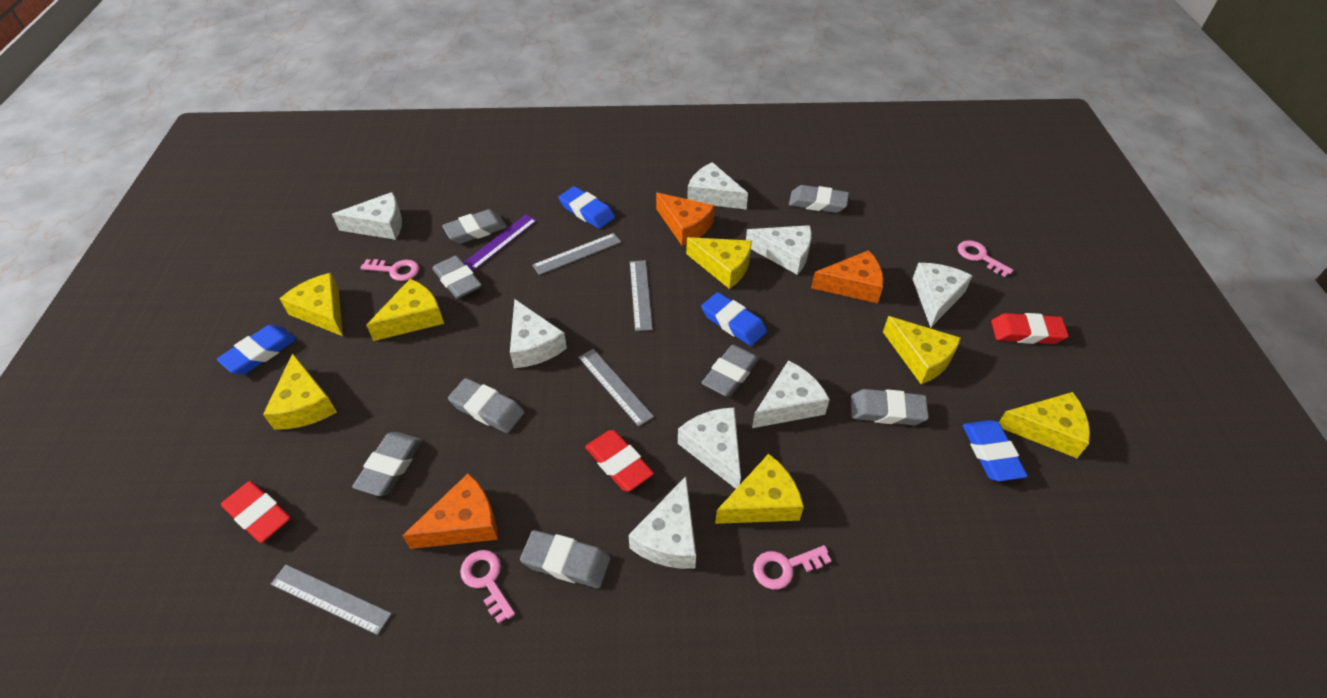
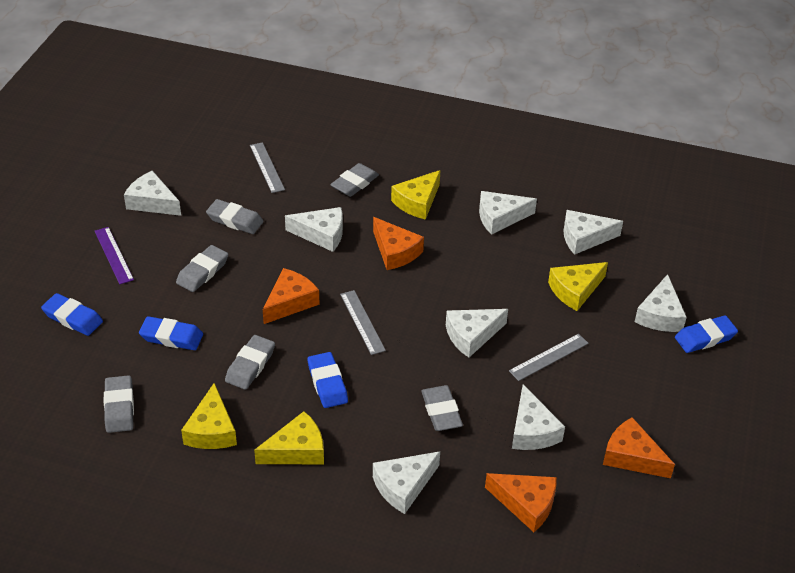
grey eraser: [352,432,422,496] [432,256,482,299] [442,209,507,244] [448,378,524,433] [520,530,610,588] [702,345,759,397] [789,185,849,213] [851,389,929,425] = 8 -> [104,375,134,433] [176,245,228,292] [206,199,263,234] [225,335,275,390] [330,163,379,197] [421,385,463,431] = 6
grey ruler: [271,565,392,635] [532,233,621,275] [578,349,654,427] [630,260,653,331] = 4 -> [250,142,285,193] [340,290,386,355] [509,334,589,381] = 3
orange cheese: [402,473,498,549] [656,192,715,246] [811,250,884,303] = 3 -> [263,268,319,324] [373,217,424,270] [485,473,557,532] [603,417,675,478] = 4
pink key: [360,259,419,281] [460,550,515,624] [753,545,831,589] [958,240,1013,277] = 4 -> none = 0
red eraser: [221,481,291,543] [585,430,654,491] [991,313,1069,344] = 3 -> none = 0
yellow cheese: [263,353,337,430] [280,273,343,336] [366,279,444,341] [686,237,752,289] [715,454,804,524] [883,316,961,384] [999,392,1090,458] = 7 -> [181,383,237,449] [254,411,324,464] [391,170,441,220] [548,262,608,311] = 4

